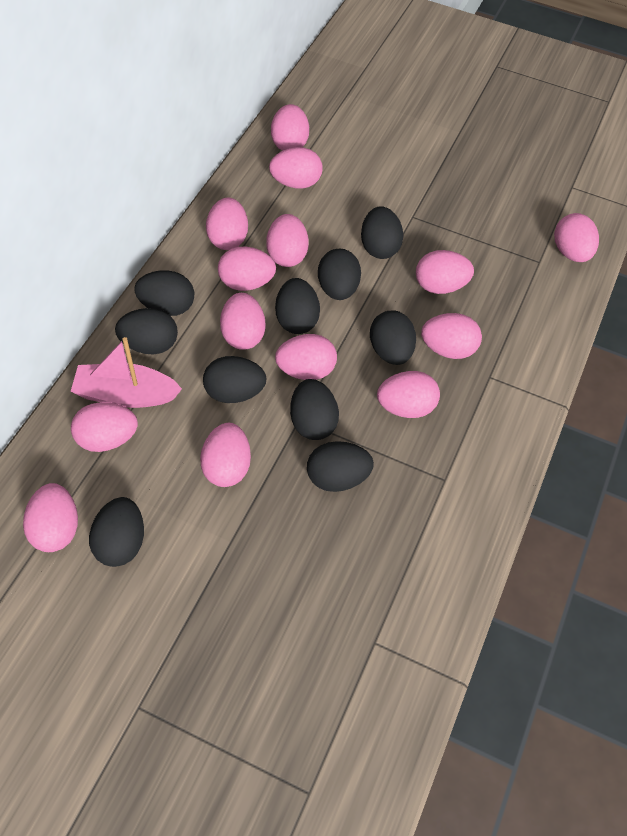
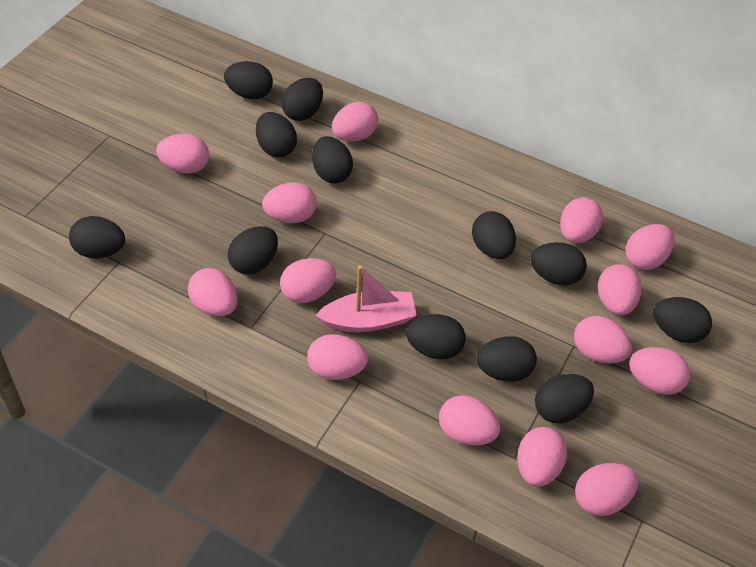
black egg: [89,497,144,567] [115,308,178,354] [135,270,194,316] [203,356,267,403] [275,278,320,334] [290,379,339,440] [307,441,374,492] [318,249,361,300] [361,206,403,259] [370,311,416,365] = 10 -> [69,216,125,259] [224,61,273,99] [228,226,278,275] [256,112,297,157] [281,78,323,121] [312,136,353,183] [406,314,466,359] [472,211,516,259] [476,336,537,381] [530,242,587,286] [535,374,594,423] [653,297,712,343] = 12

